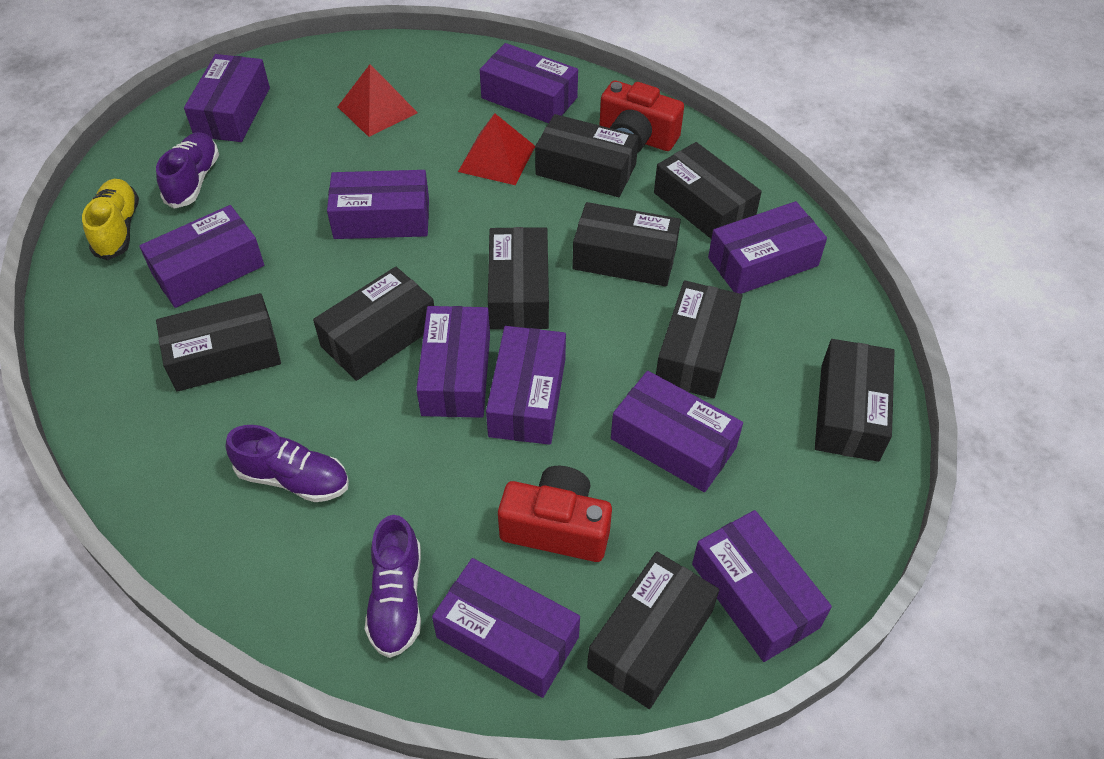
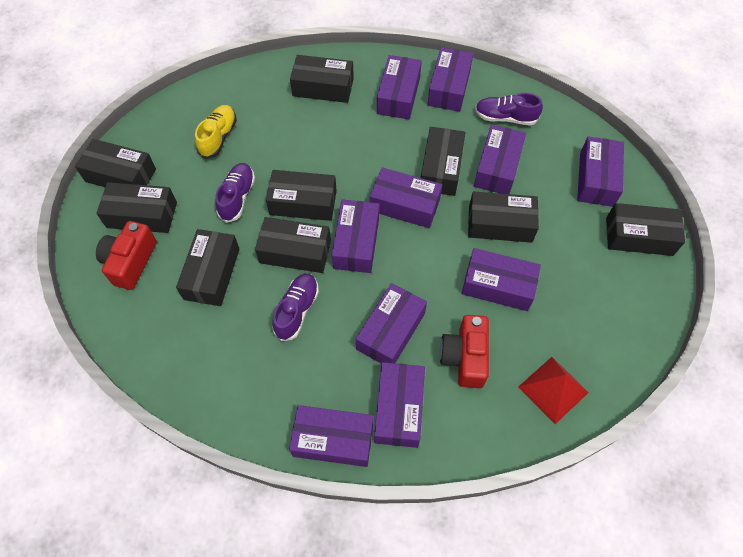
red pyramid: [338,64,418,137] [458,113,535,185] = 2 -> [518,357,589,424] = 1

